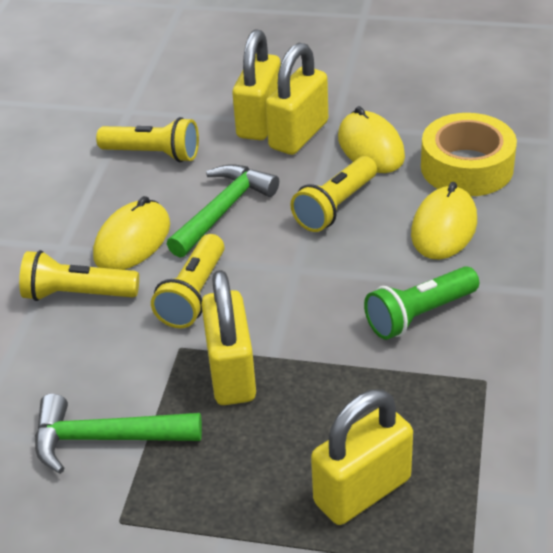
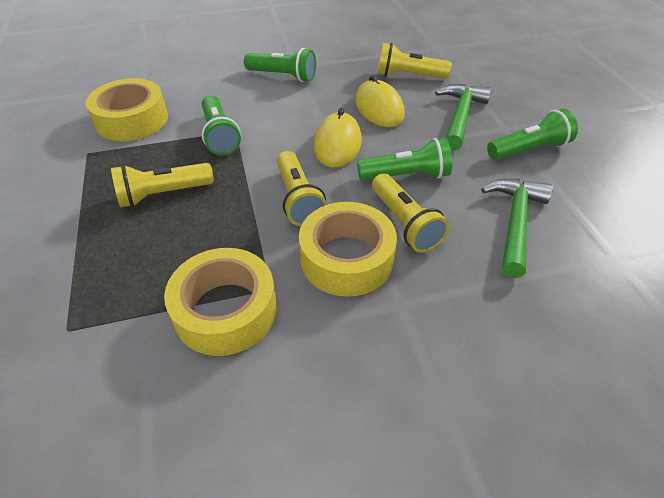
green flashlight: [364,266,479,340] = 1 -> [202,95,241,156] [244,48,316,82] [357,138,452,181] [487,108,578,160] = 4
yellow mouse: [93,196,170,270] [338,106,405,173] [411,182,477,260] = 3 -> [313,108,362,167] [355,75,405,127] = 2
yellow padlock: [201,270,256,405] [232,29,281,140] [266,43,328,155] [311,389,413,525] = 4 -> none = 0
yellow tape: [421,113,517,196] = 1 -> [86,78,168,141] [164,248,277,356] [299,202,397,297] = 3

